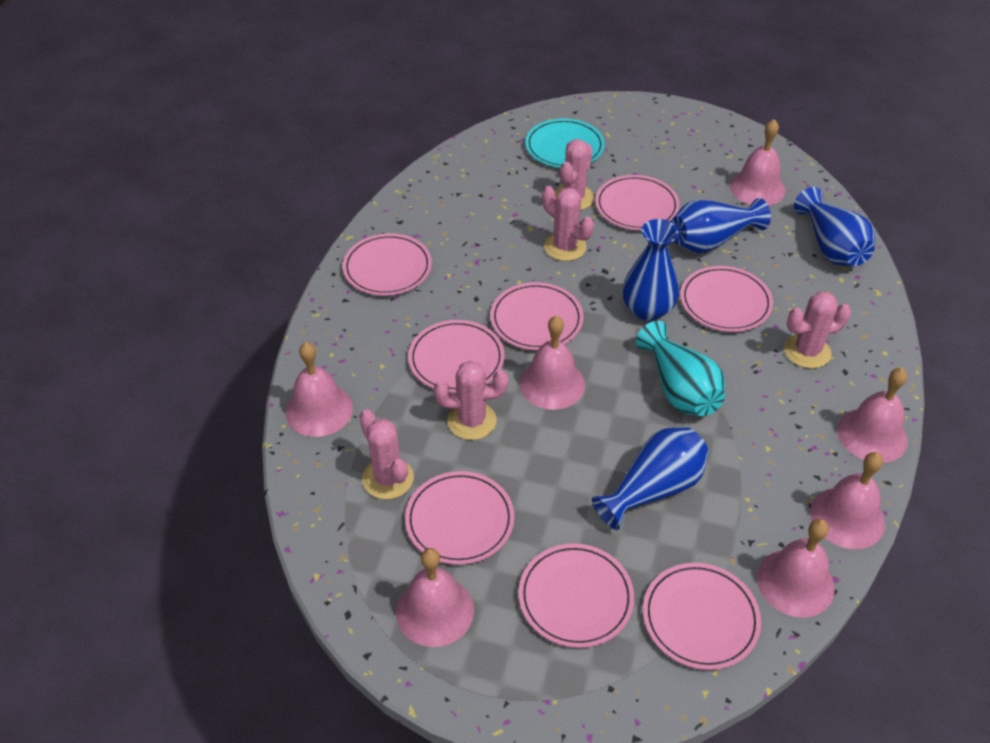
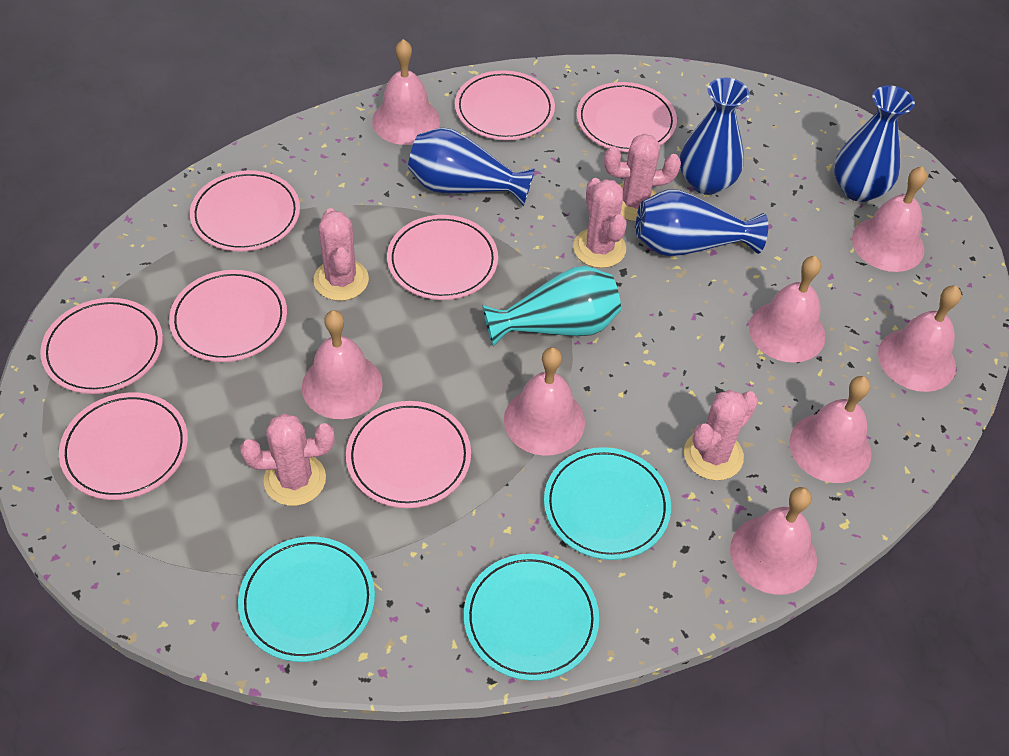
pink bell: [285,342,353,437] [396,548,474,647] [519,316,585,410] [730,119,786,206] [757,519,835,618] [810,452,885,549] [837,368,908,463] = 7 -> [302,310,383,419] [372,39,440,145] [504,347,585,456] [730,487,817,595] [749,256,826,363] [789,376,871,483] [852,166,927,272] [878,286,961,392] = 8
turquoise plate: [525,119,605,168] = 1 -> [238,536,375,662] [464,554,599,681] [544,447,671,560] = 3

